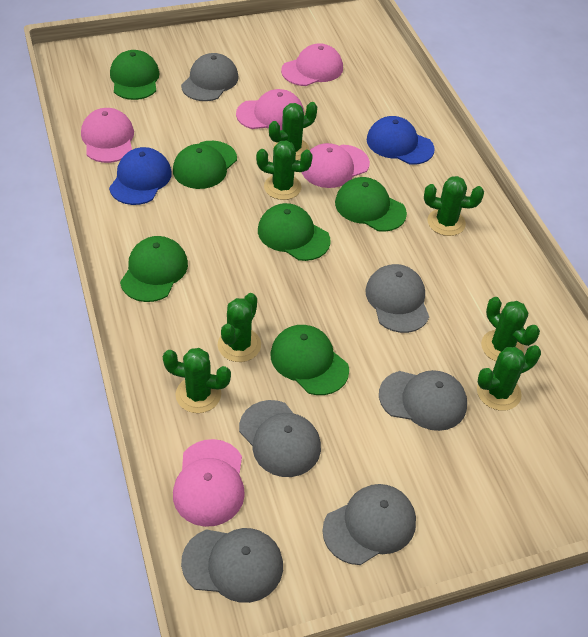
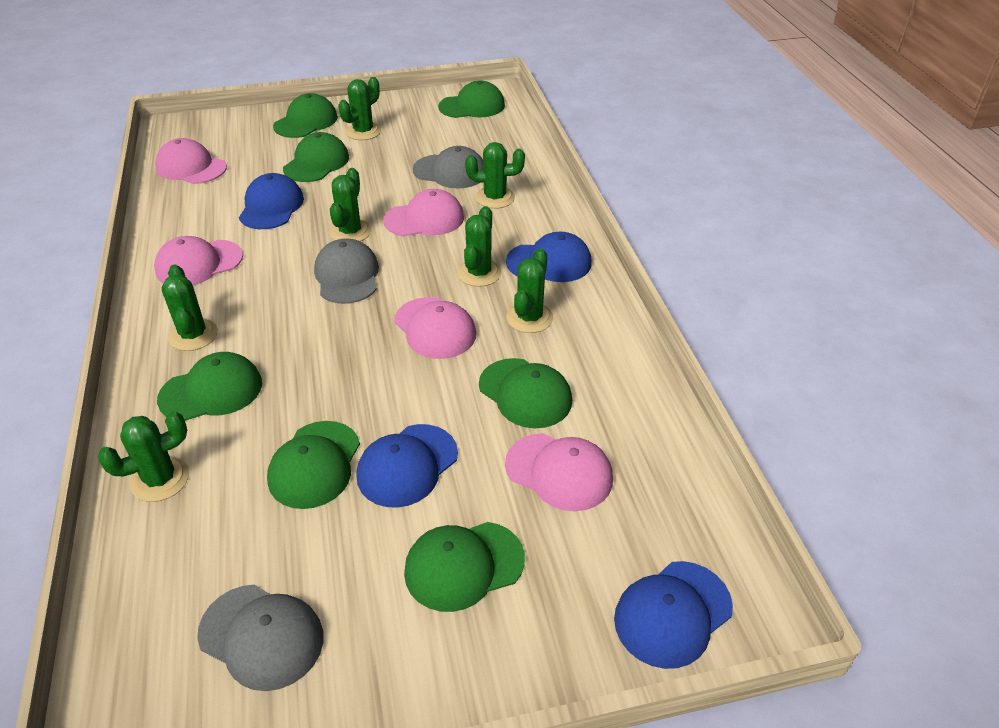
blue cap: [109,147,172,205] [367,116,435,165] = 2 -> [239,173,304,229] [356,424,458,508] [506,232,592,282] [614,561,733,669] = 4
green cap: [110,50,160,100] [120,236,188,302] [173,141,237,189] [258,203,331,261] [270,325,349,395] [335,177,407,232] = 6 -> [157,352,262,421] [267,421,360,509] [273,93,338,138] [283,132,349,182] [404,522,525,612] [438,80,505,118] [479,358,572,428] = 7
grey cap: [181,53,239,101] [181,528,283,603] [239,400,321,477] [322,484,416,565] [365,264,429,333] [379,370,467,431] = 6 -> [197,585,324,691] [314,239,379,304] [413,146,483,188] = 3

